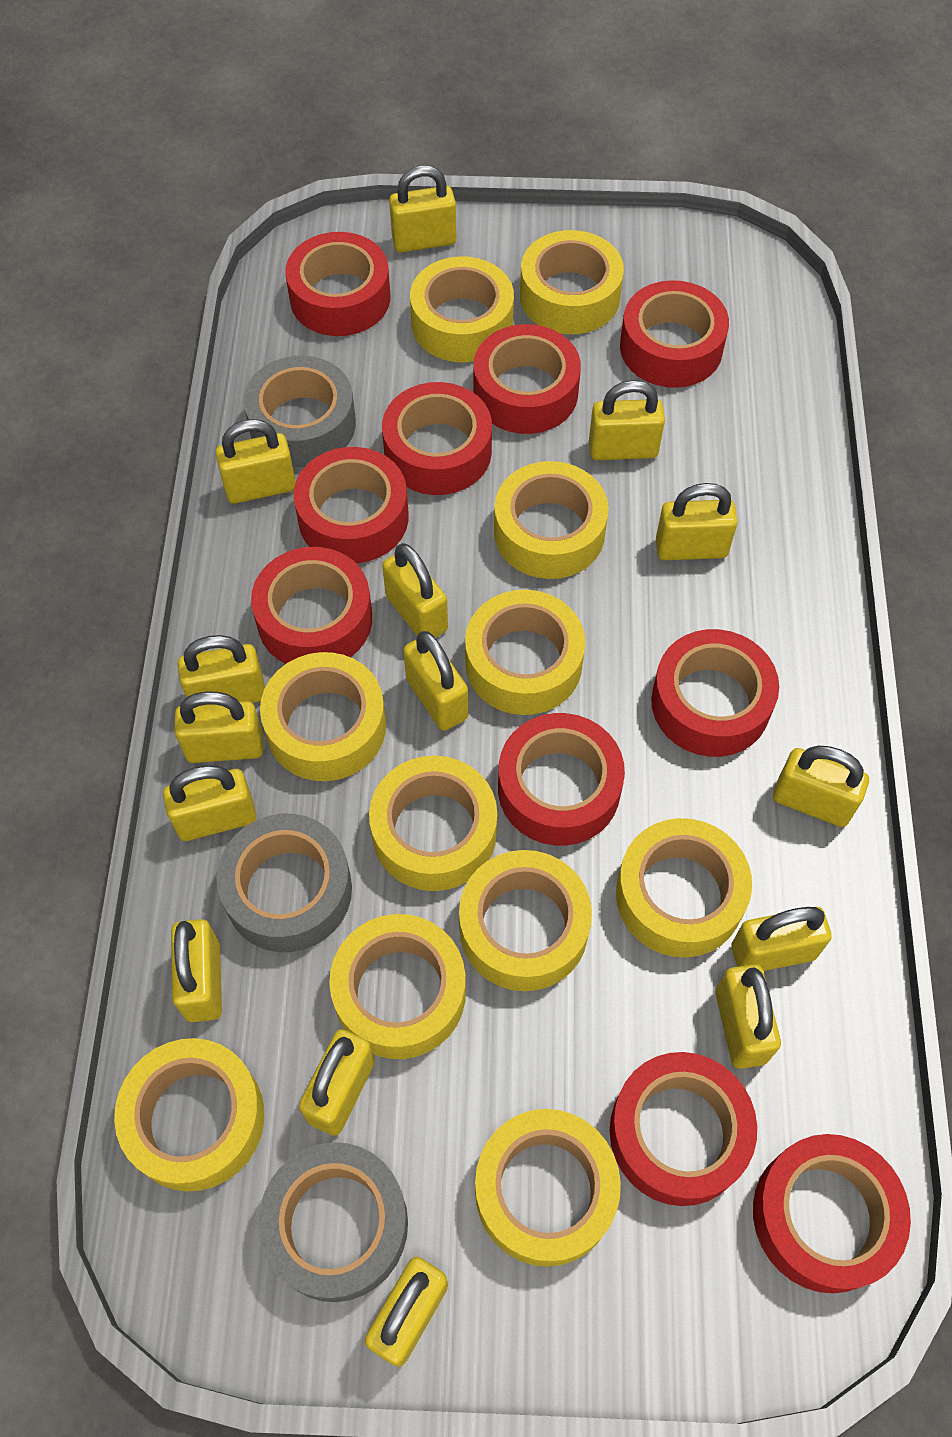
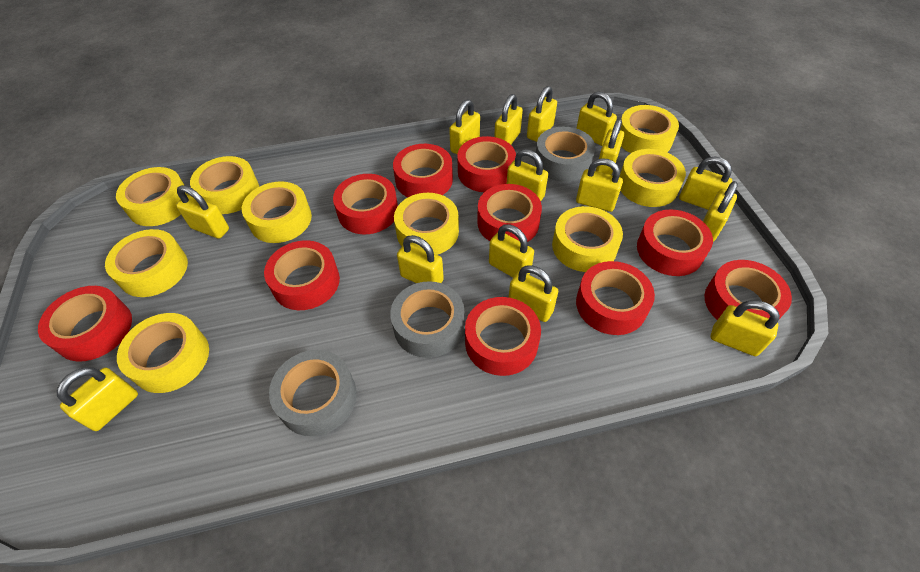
yellow tape: [114,1038,264,1192] [260,652,386,781] [329,914,466,1059] [369,756,497,891] [410,256,514,362] [459,850,592,991] [465,590,585,715] [475,1109,621,1267] [494,461,609,579] [520,230,624,334] [616,818,752,958] = 11 -> [105,229,188,297] [116,167,189,226] [117,313,209,393] [190,156,259,214] [242,181,312,243] [394,193,459,255] [552,206,623,272] [619,149,686,207] [620,105,679,153] = 9

